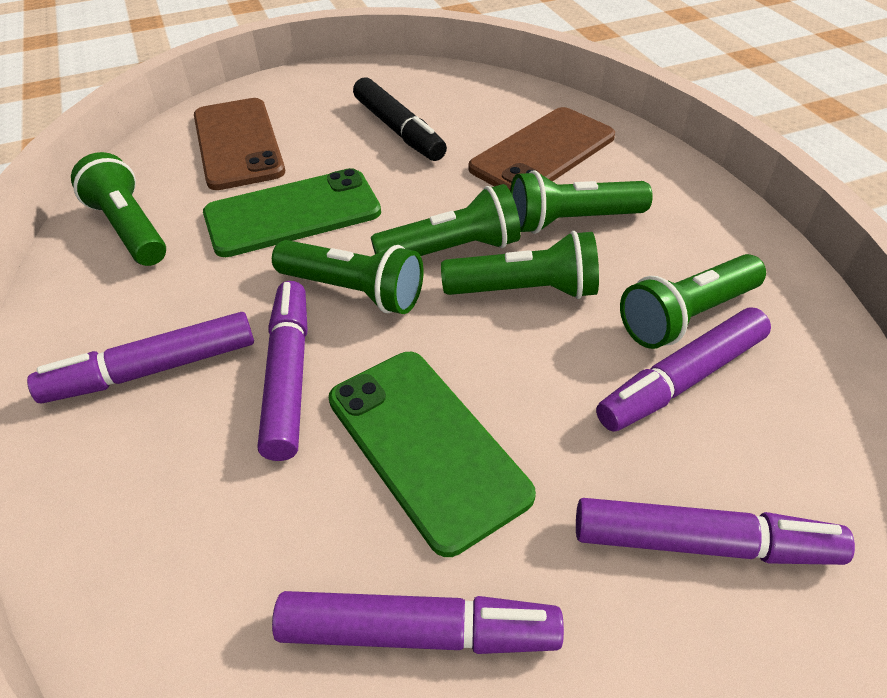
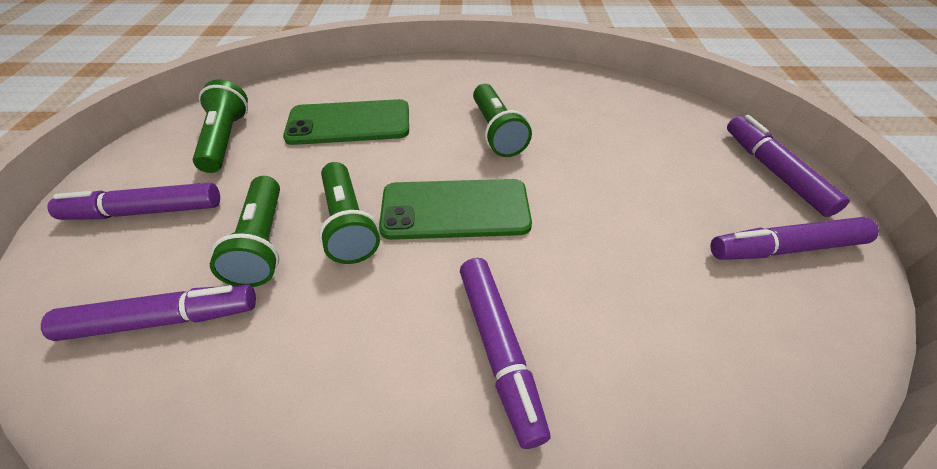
black marker: [353,77,447,161] = 1 -> none = 0
brown phone: [194,98,285,190] [468,107,615,190] = 2 -> none = 0
green flashlight: [71,152,166,266] [272,240,423,314] [371,184,521,256] [441,231,599,299] [510,171,653,234] [620,254,766,349] = 6 -> [193,80,248,173] [210,176,280,287] [319,162,380,264] [473,84,532,157] = 4

